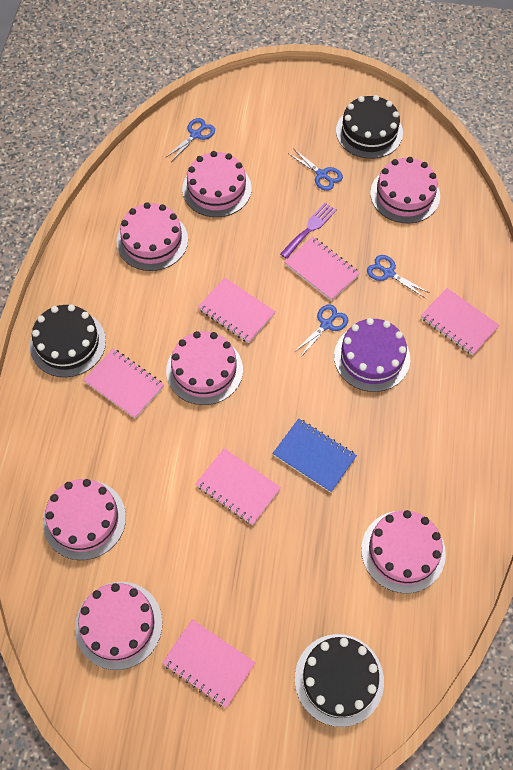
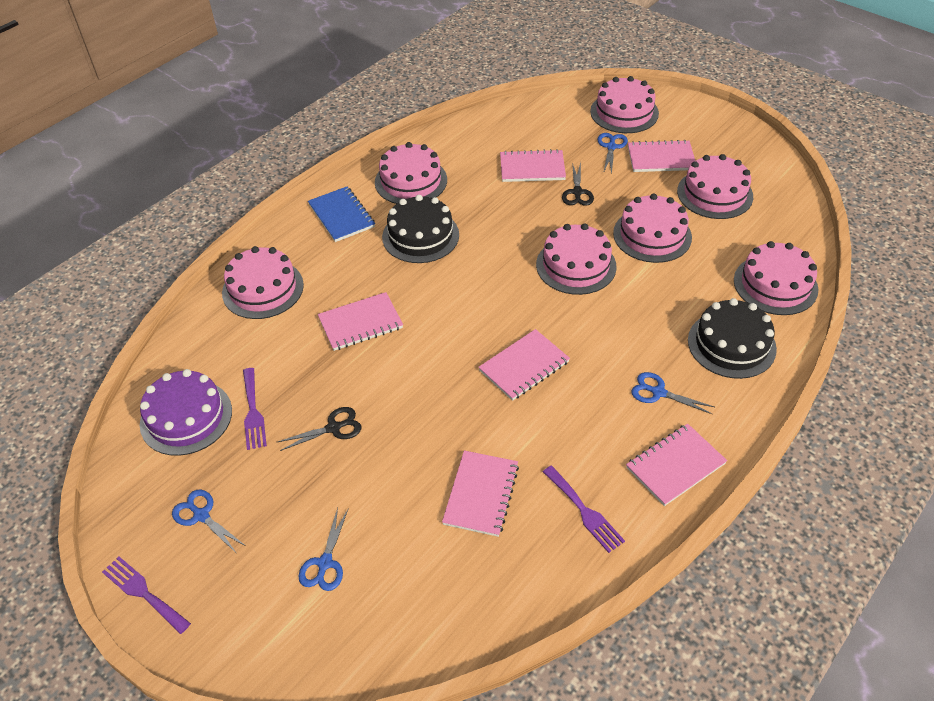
black cake: [30,304,106,377] [295,634,384,727] [336,95,403,159] = 3 -> [382,195,459,263] [688,298,777,379] = 2
black scissors: none = 0 -> [278,407,361,451] [562,162,594,206] = 2
purple fork: [280,203,337,259] = 1 -> [102,557,191,634] [243,368,267,450] [543,466,625,553] = 3

